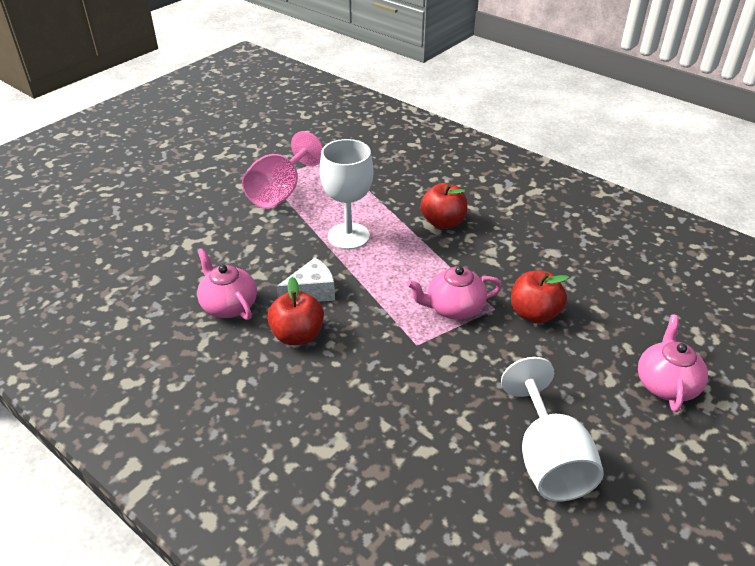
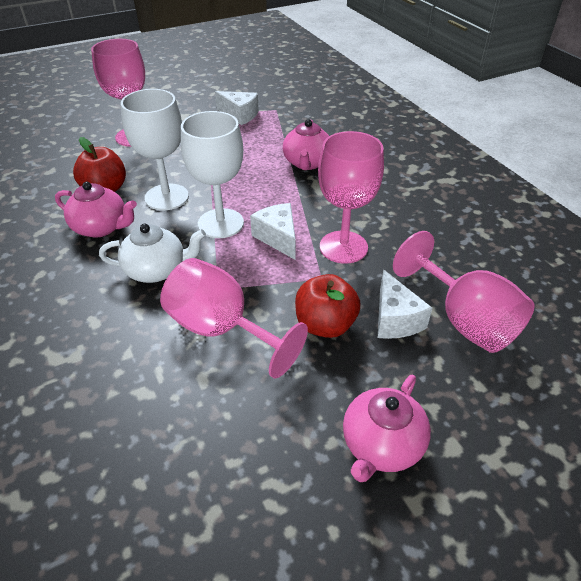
pink goblet: [242,131,323,209] = 1 -> [91,39,145,147] [160,258,308,378] [318,131,384,264] [393,231,535,353] = 4
red apple: [267,277,324,345] [420,183,467,229] [511,271,569,324] = 3 -> [73,137,126,192] [295,274,360,338] = 2
white cheese: [277,258,335,302] = 1 -> [215,91,259,125] [250,203,296,260] [378,269,432,339] = 3
white teapot: none = 0 -> [99,224,206,283] = 1

